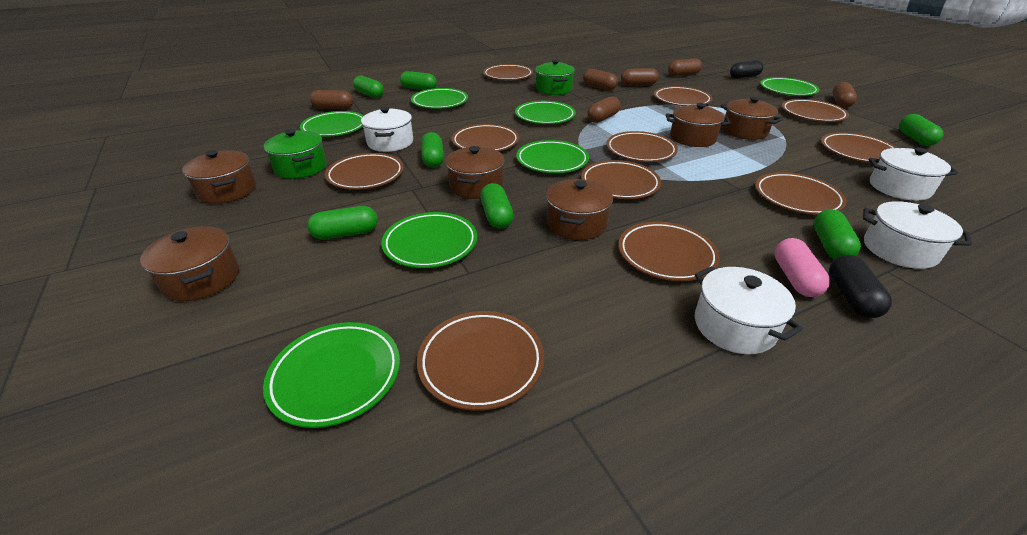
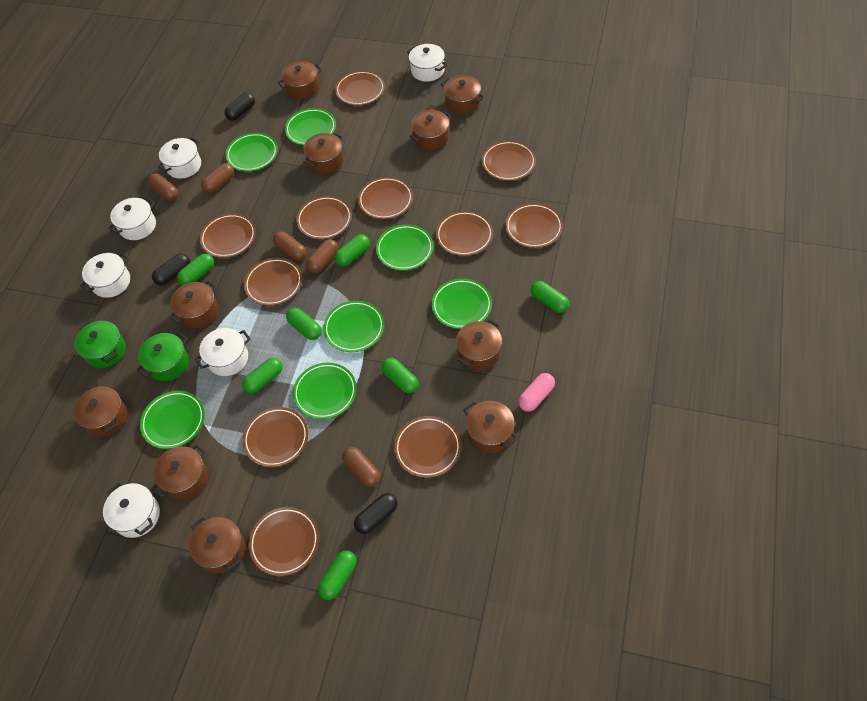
black capsule: [730,60,763,79] [829,255,892,318] = 2 -> [152,254,190,285] [224,92,255,121] [354,493,398,534] = 3
brown capsule: [310,90,353,109] [583,69,618,91] [587,96,620,123] [621,68,659,86] [668,58,702,76] [832,82,857,108] = 6 -> [148,173,178,201] [201,163,234,193] [273,231,307,261] [306,239,339,273] [342,447,381,487] = 5
brown pot: [140,226,239,301] [182,150,256,204] [446,146,505,199] [546,179,613,240] [666,103,731,147] [720,97,783,140] = 6 -> [74,386,127,437] [152,444,208,499] [169,281,218,328] [189,517,245,573] [278,61,322,99] [303,133,344,174] [409,110,451,150] [441,75,484,114] [456,319,502,370] [463,401,517,453] = 10
white pot: [361,107,413,152] [695,266,803,355] [863,201,972,269] [869,147,958,201] = 4 -> [80,252,130,298] [103,483,160,538] [108,197,156,240] [158,138,201,179] [195,328,250,376] [407,44,447,82] = 6

